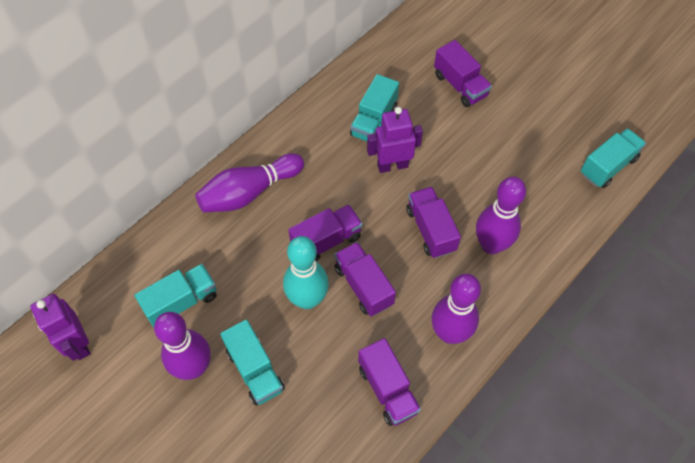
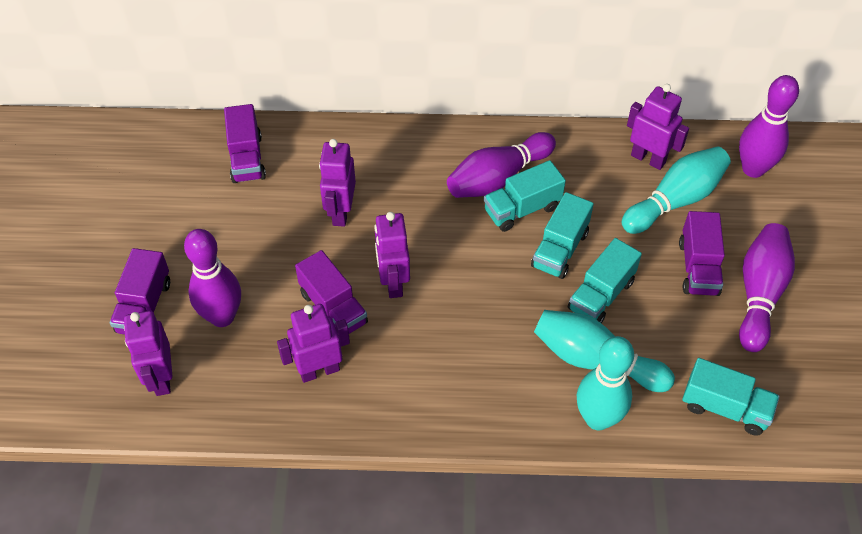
purple robot: [31,294,90,361] [367,107,423,173] = 2 -> [124,311,172,396] [277,304,350,383] [319,139,356,227] [375,212,410,298] [627,84,689,170] = 5
purple truck: [288,205,362,262] [335,242,396,316] [358,338,421,426] [406,187,461,258] [434,40,492,107] = 5 -> [110,248,170,335] [224,104,266,183] [295,250,368,334] [679,211,725,296] = 4
turquoise bowling pin: [283,236,329,309] = 1 -> [534,310,675,392] [577,336,634,430] [622,146,731,234] = 3

